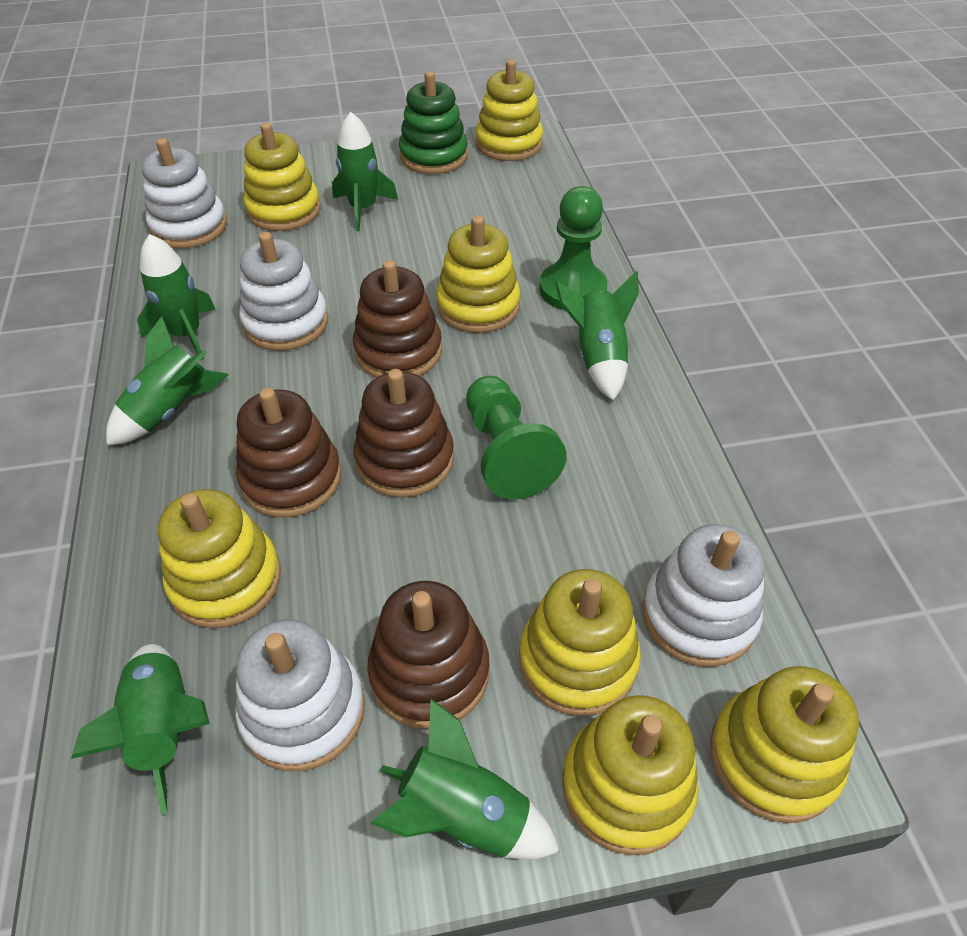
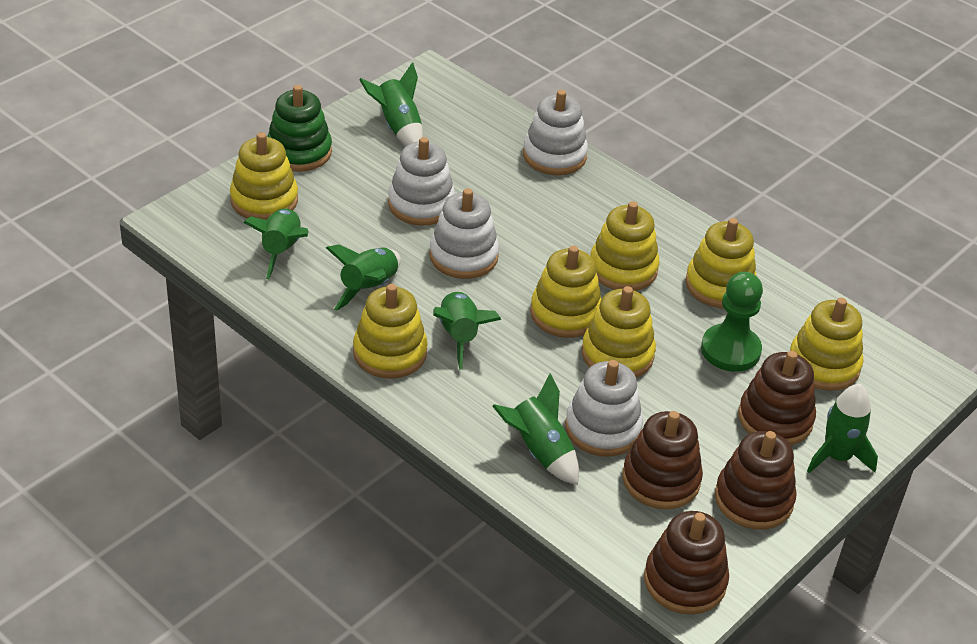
green pawn: [466,376,567,500] [539,186,607,311] = 2 -> [701,272,763,372] = 1

